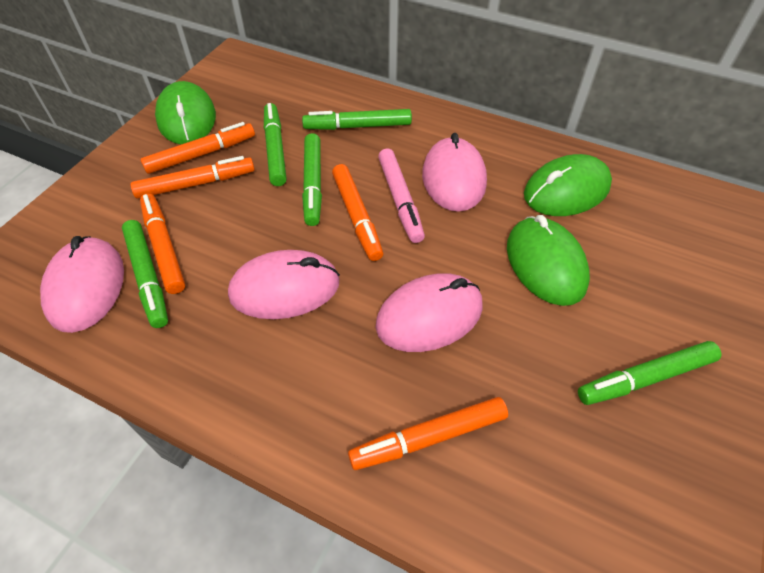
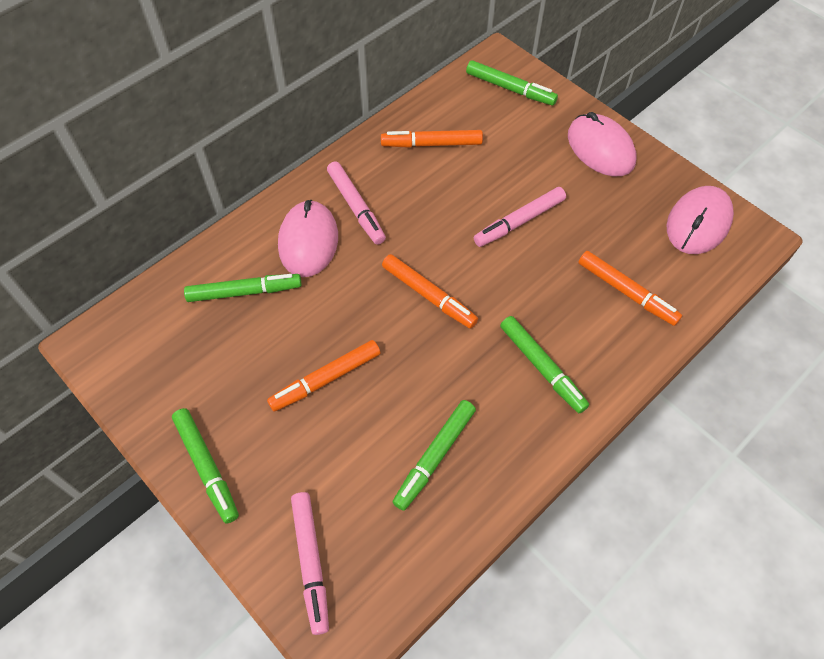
green mouse: [155,81,216,144] [507,215,590,306] [524,154,612,216] = 3 -> none = 0
orange marker: [131,156,255,199] [140,122,255,174] [140,193,185,294] [332,164,383,261] [348,397,508,470] = 5 -> [267,340,380,412] [381,130,483,148] [382,254,478,328] [578,251,682,326] = 4
pink marker: [378,149,425,243] = 1 -> [291,492,329,635] [327,161,386,245] [474,187,566,247] = 3
pink mouse: [40,236,124,333] [228,250,340,319] [375,273,483,352] [422,133,487,212] = 4 -> [278,200,338,277] [568,112,636,176] [667,186,734,254] = 3

